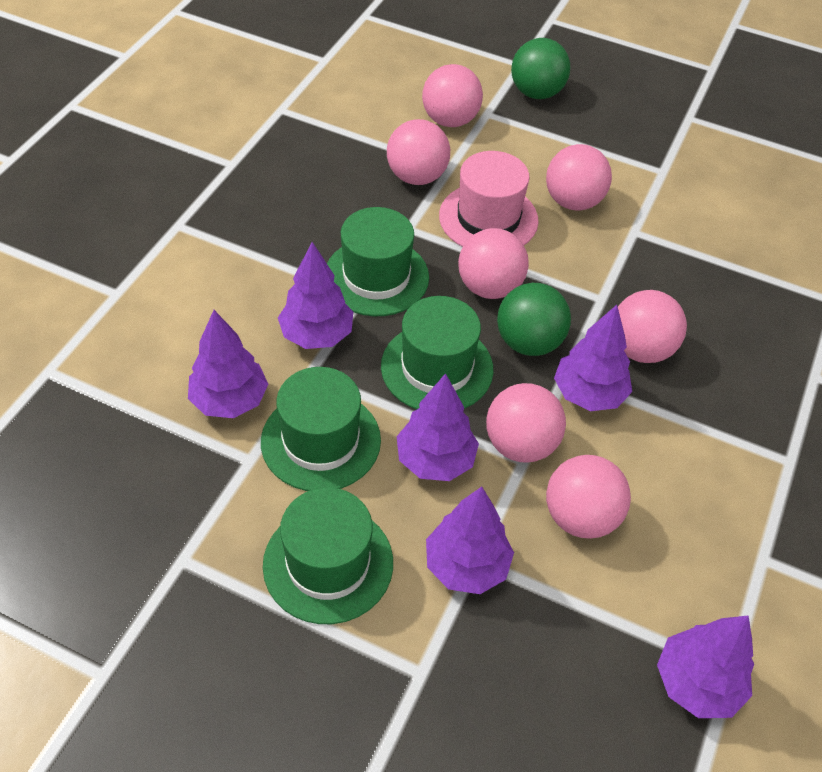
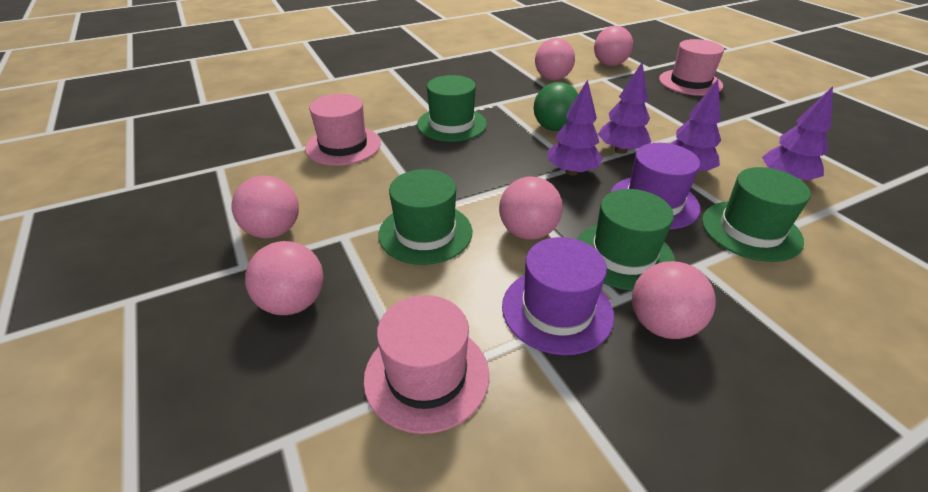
green ball: [497,283,571,356] [511,38,570,99] = 2 -> [534,82,578,131] = 1
pink ball: [387,119,450,185] [422,64,483,127] [458,228,529,299] [486,383,566,463] [546,144,612,210] [546,455,631,539] [618,290,687,363] = 7 -> [231,175,299,239] [245,241,324,315] [499,176,563,240] [535,38,575,80] [594,26,633,66] [632,261,716,339] = 6
pink hat: [439,151,539,247] = 1 -> [305,94,381,166] [364,295,489,434] [659,39,724,96] = 3
purple hat: none = 0 -> [502,237,614,355] [611,143,700,229] = 2
purple tree: [188,310,268,418] [278,242,353,349] [397,373,479,481] [426,487,514,594] [554,305,632,411] [657,615,754,718] = 6 -> [548,79,603,176] [598,62,651,154] [670,80,721,171] [762,86,833,180] = 4

